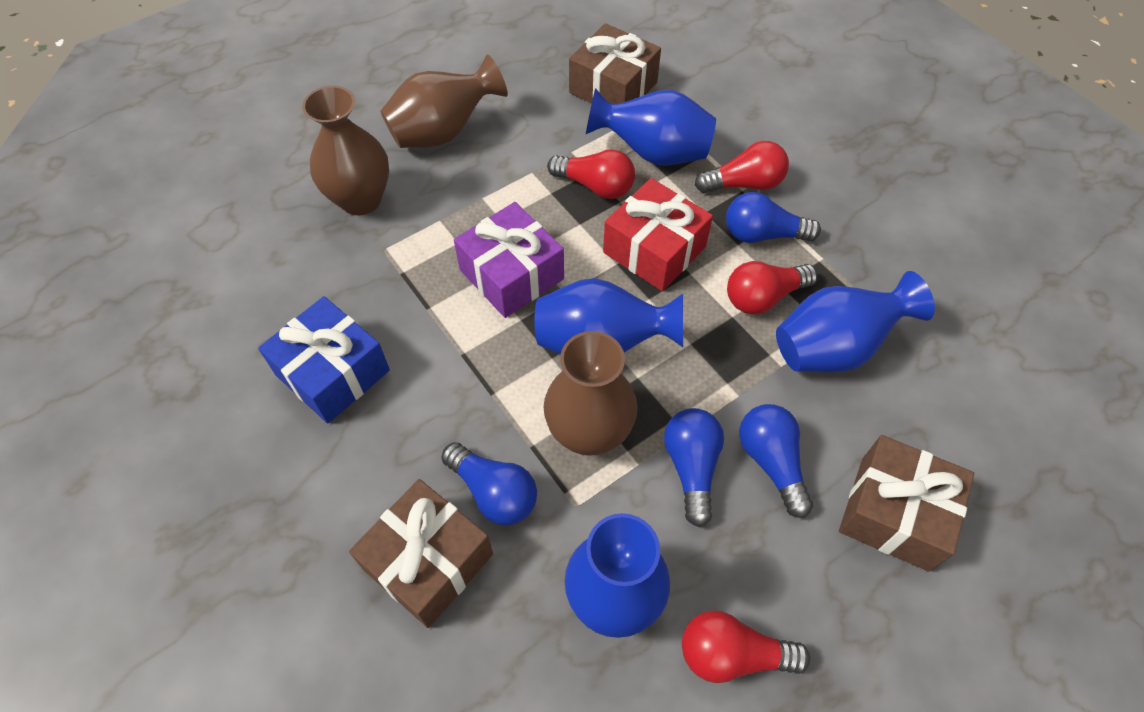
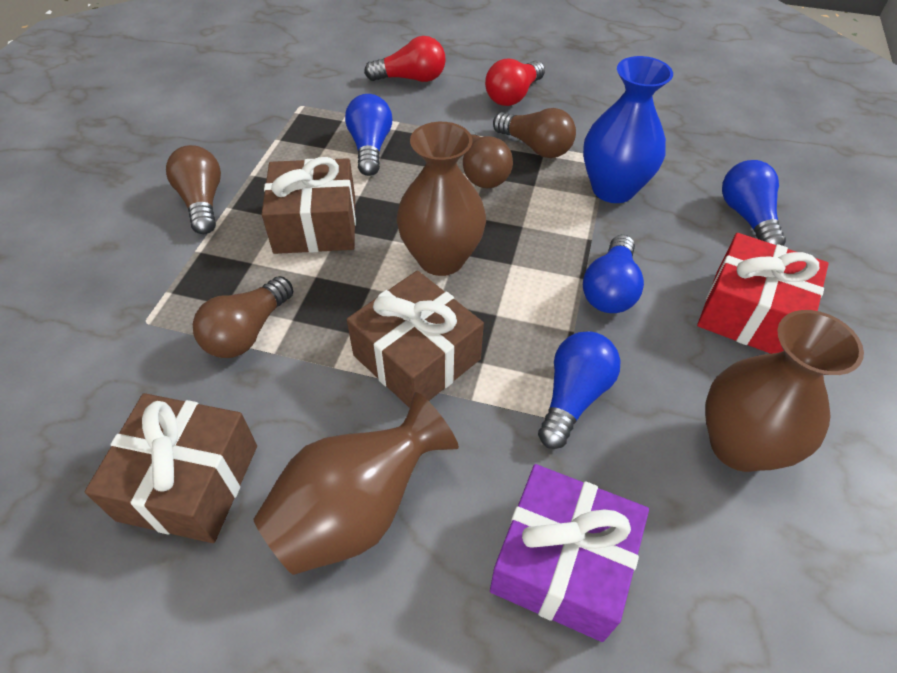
blue gift: [258,296,390,423] = 1 -> none = 0
blue vase: [534,278,683,355] [565,513,670,638] [586,88,716,166] [776,271,935,372] = 4 -> [583,56,673,203] = 1
brown light bulb: none = 0 -> [166,145,221,234] [193,276,293,358] [463,128,513,188] [493,108,576,158] = 4
red light bulb: [547,149,635,199] [682,610,810,683] [695,141,789,193] [727,261,818,315] = 4 -> [364,36,446,82] [485,59,545,106] = 2

